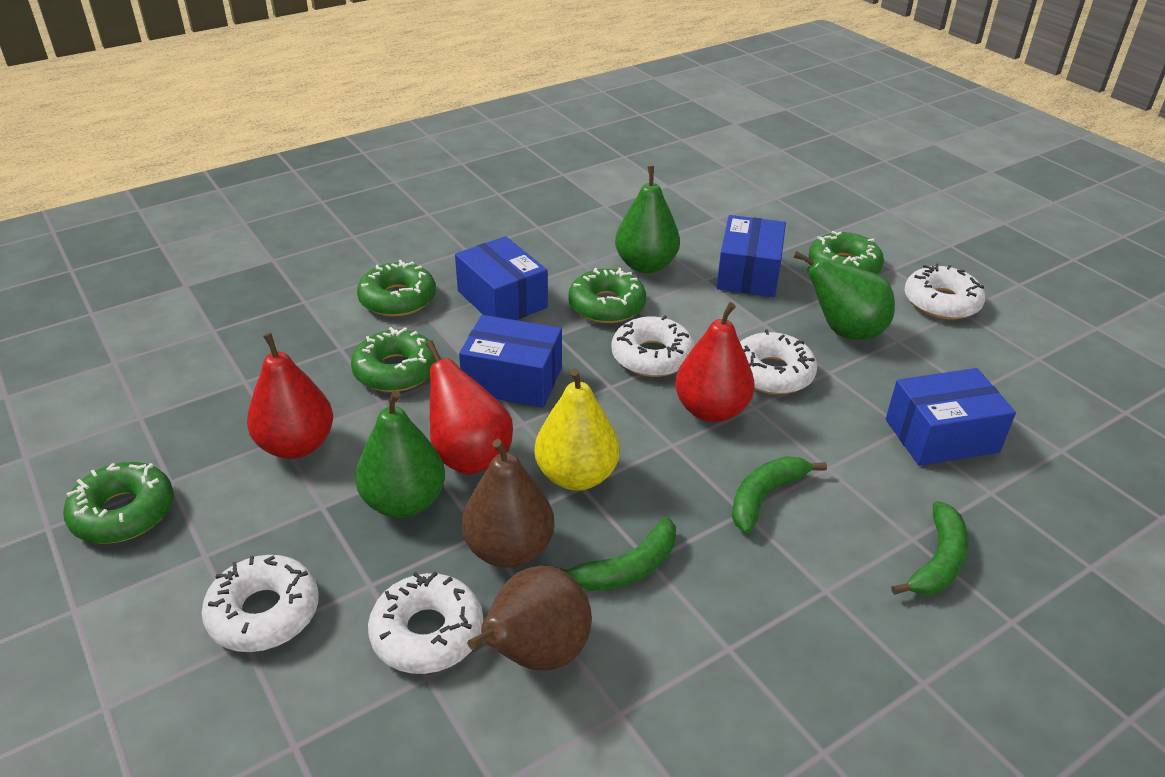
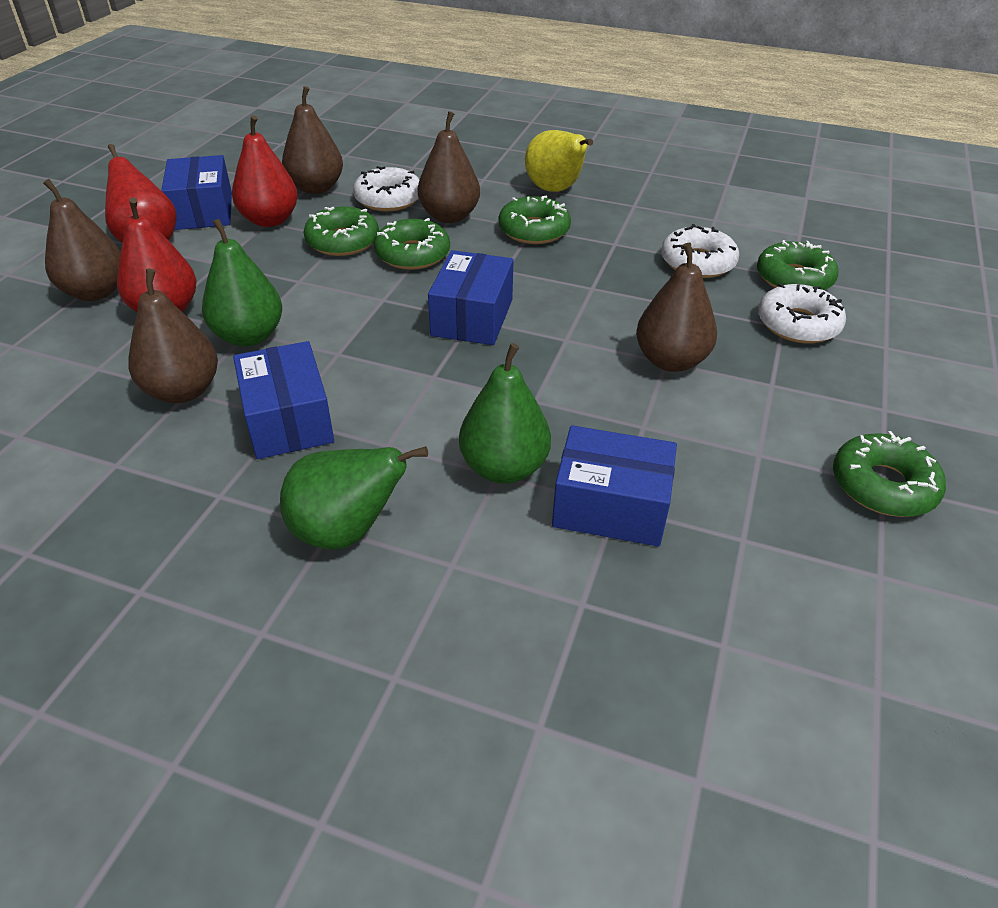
brown pear: [462,439,555,568] [467,566,592,671] = 2 -> [43,179,121,301] [128,269,218,403] [282,86,343,194] [418,111,480,223] [636,242,717,372] = 5
green banana: [554,517,676,591] [732,456,827,533] [891,501,969,595] = 3 -> none = 0
white donut: [202,555,319,652] [368,571,483,674] [611,315,695,377] [740,330,817,395] [905,263,985,320] = 5 -> [353,166,419,211] [661,224,739,278] [758,283,846,343] = 3

